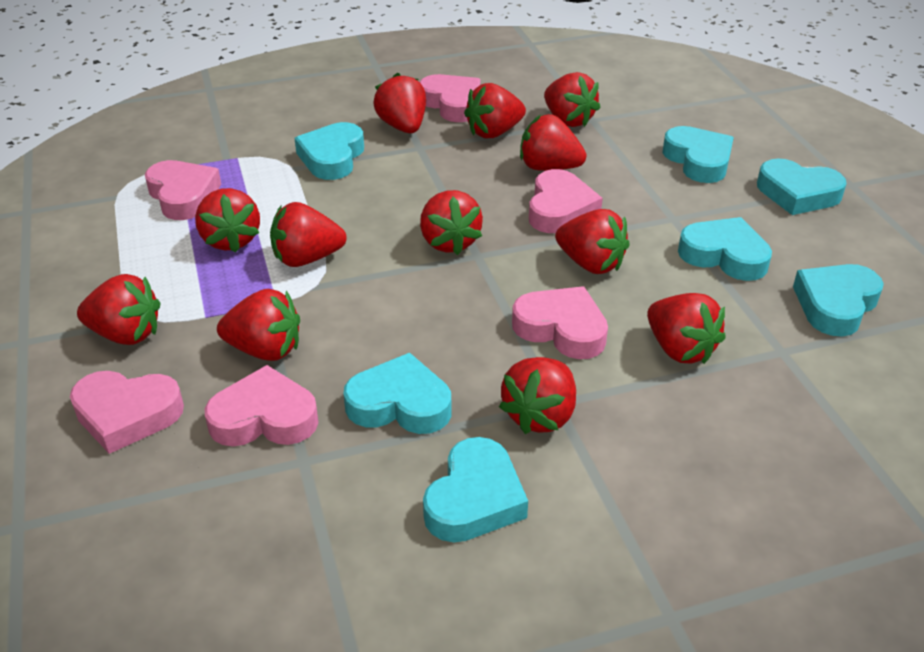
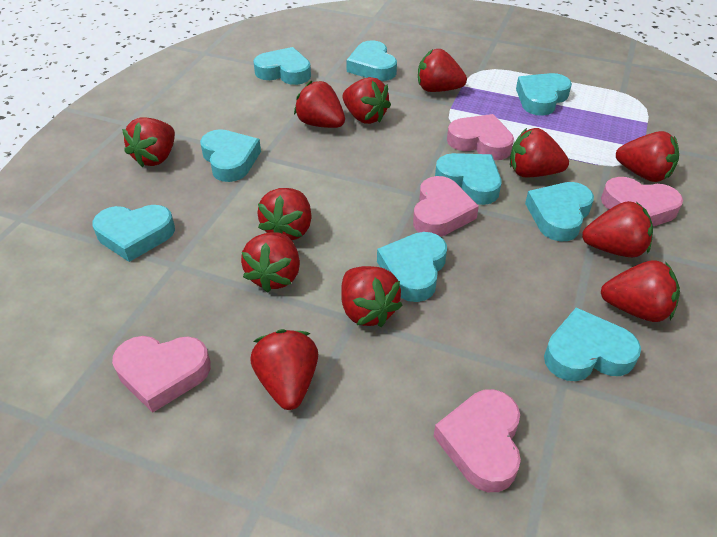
pink heart: [70,371,184,454] [145,160,221,220] [205,365,319,446] [420,74,480,122] [512,286,608,359] [529,169,603,233] = 6 -> [112,336,211,413] [413,176,479,237] [433,389,521,492] [447,114,514,160] [601,177,683,226] = 5
turquoise heart: [294,122,364,180] [343,353,452,434] [423,437,528,542] [662,126,734,183] [678,217,772,281] [757,159,847,215] [793,264,884,337] = 7 -> [92,205,175,262] [200,129,261,182] [253,47,311,85] [346,40,397,81] [377,232,447,302] [435,153,502,205] [516,73,572,116] [525,182,594,241] [544,308,641,381] = 9

